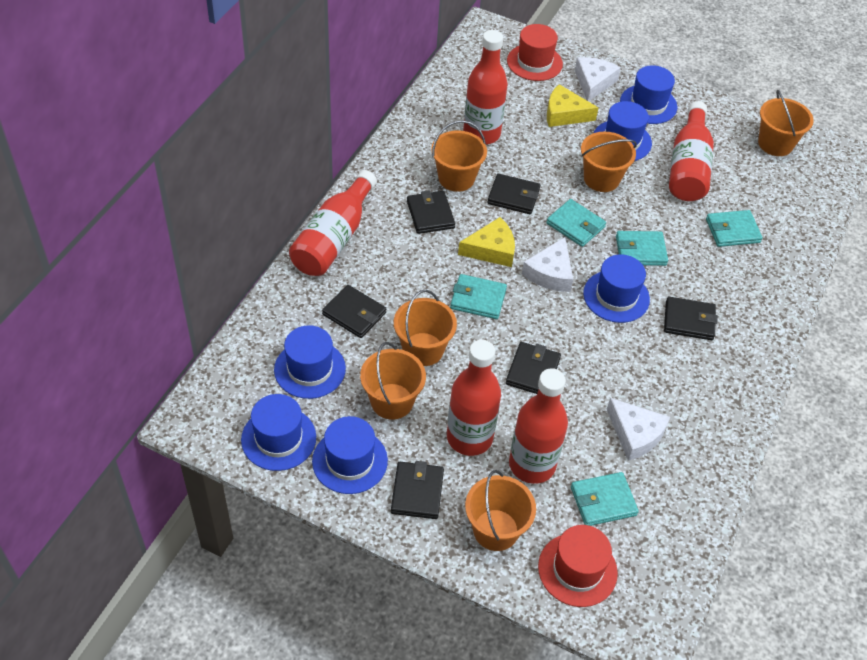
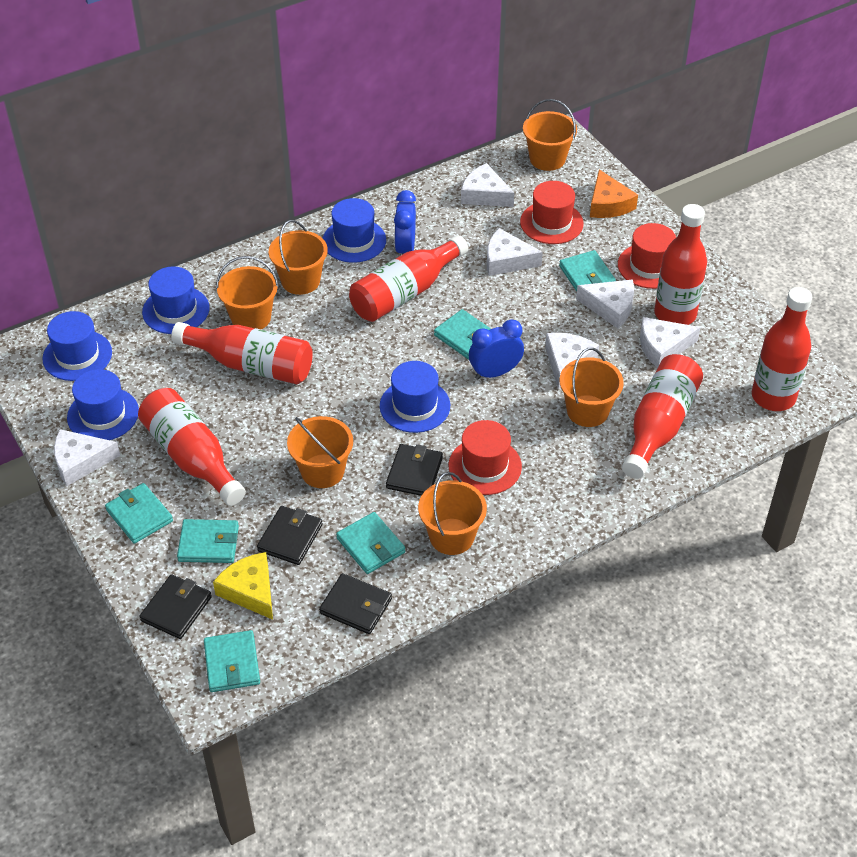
black wallet: [322,285,386,338] [391,461,444,519] [407,190,455,234] [487,174,540,214] [506,342,561,394] [664,297,718,340] = 6 -> [139,574,212,639] [257,506,323,565] [319,573,392,634] [386,444,443,496] = 4
blue clock: none = 0 -> [394,190,416,255] [469,319,524,379] = 2
blue hat: [241,394,316,471] [274,325,346,399] [312,416,388,494] [583,254,650,323] [594,101,652,161] [620,65,677,124] = 6 -> [42,311,112,381] [67,369,139,440] [142,266,209,334] [323,198,386,263] [380,361,450,433] = 5
orange cheese: none = 0 -> [590,169,638,218] = 1
red bottle: [289,170,377,276] [447,340,501,456] [463,30,508,145] [509,368,568,484] [669,101,714,201] = 5 -> [138,388,246,506] [171,322,313,384] [349,235,468,322] [622,354,703,479] [654,204,707,325] [752,287,812,411] = 6
red hat: [507,24,563,81] [538,525,618,607] = 2 -> [449,420,522,495] [520,181,584,244] [618,223,676,289] = 3
turquoise wallet: [450,274,507,319] [546,199,606,247] [571,472,639,526] [616,231,668,266] [706,210,763,247] = 5 -> [105,483,173,544] [177,519,239,563] [204,630,260,692] [336,512,405,574] [434,309,491,359] [559,250,616,292] = 6
white cheese: [522,237,573,292] [575,57,621,102] [607,398,670,461] = 3 -> [54,429,120,486] [461,163,514,207] [487,228,543,276] [545,333,599,389] [576,279,634,328] [640,317,700,368] = 6
yellow cheese: [458,217,515,267] [547,84,598,127] = 2 -> [213,552,273,620] = 1

